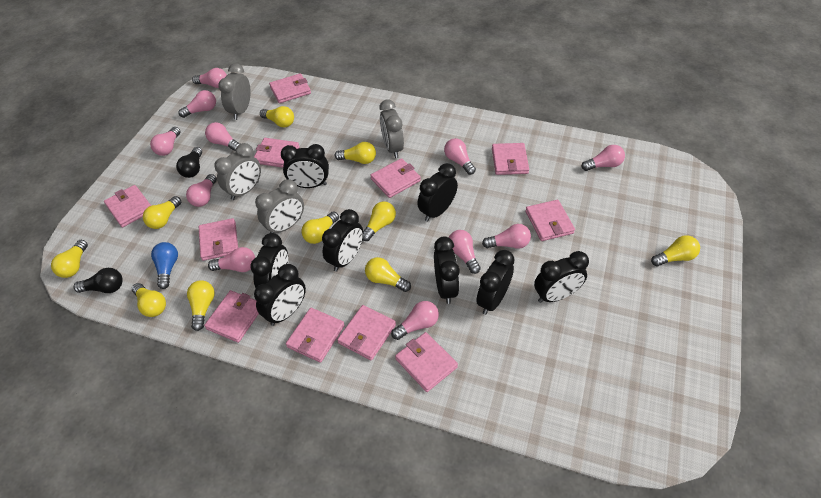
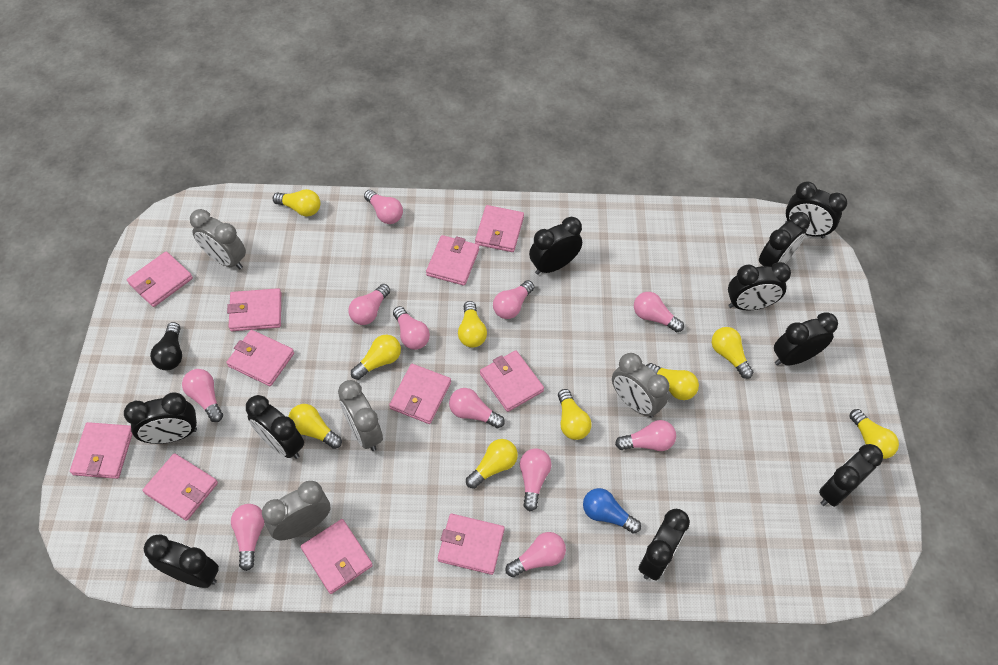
black clock: [251,233,288,288] [254,264,306,326] [281,144,329,188] [322,209,363,272] [417,163,458,222] [434,237,460,304] [476,250,515,315] [534,251,589,303] = 8 -> [124,392,197,444] [144,534,219,588] [246,395,304,459] [529,217,582,275] [639,509,690,580] [728,262,791,311] [759,212,810,267] [774,312,838,366] [785,181,847,238] [819,444,883,507] = 10
black light bulb: [74,268,123,293] [176,147,202,178] = 2 -> [150,322,182,370] = 1
yellow light bulb: [51,240,88,278] [132,283,166,317] [143,196,182,229] [187,280,215,331] [260,106,294,127] [301,212,339,244] [335,142,376,164] [362,202,396,241] [365,257,411,292] [651,235,700,266] = 10 -> [272,189,320,217] [288,404,342,449] [351,335,401,380] [458,301,487,348] [466,439,518,489] [558,389,591,440] [646,363,699,400] [712,327,753,379] [849,409,899,459] = 9

